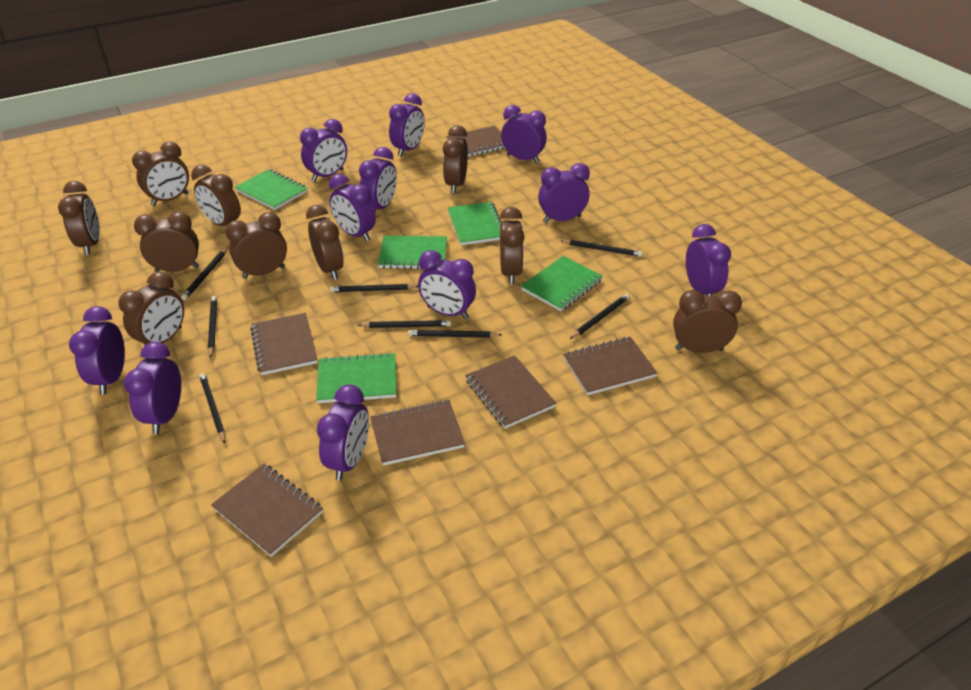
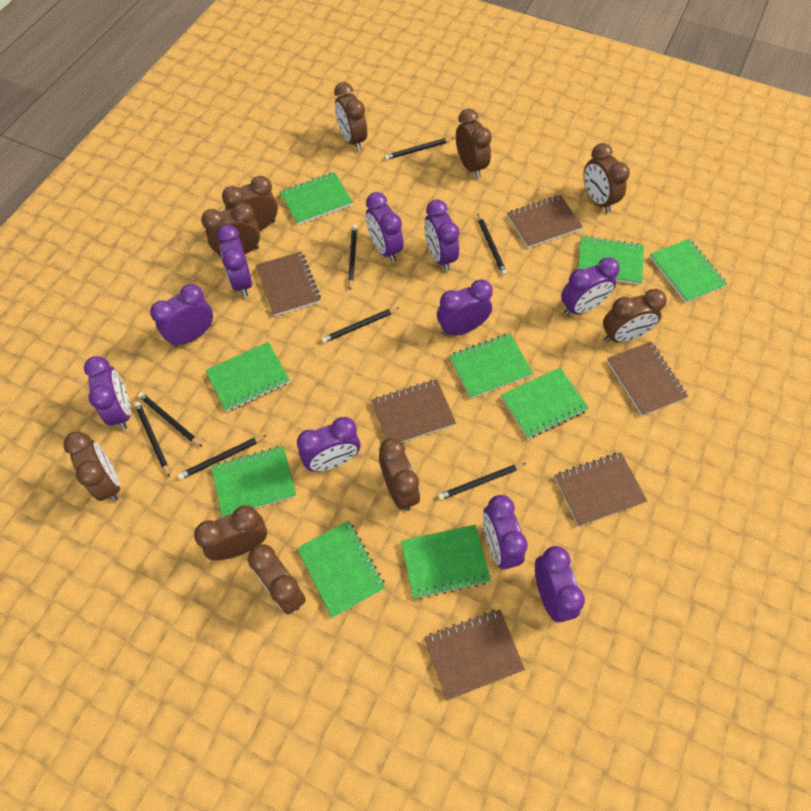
green notebook: [235,169,307,210] [316,352,397,403] [378,236,447,269] [448,202,502,245] [521,256,603,311] = 5 -> [205,342,290,412] [211,446,296,517] [280,172,353,225] [297,521,385,618] [401,525,491,599] [449,333,533,398] [501,367,589,439] [578,236,644,285] [650,239,727,303] = 9
purple clock: [69,306,125,395] [124,342,181,434] [300,119,347,182] [317,384,369,480] [329,174,376,242] [359,147,397,212] [389,93,425,157] [418,250,476,319] [501,105,547,163] [538,163,590,223] [686,224,731,296] = 11 -> [84,356,131,429] [150,284,213,347] [217,224,252,297] [297,417,360,472] [366,192,404,262] [424,199,460,271] [437,279,493,336] [483,495,527,569] [535,546,585,623] [561,257,620,316] = 10

